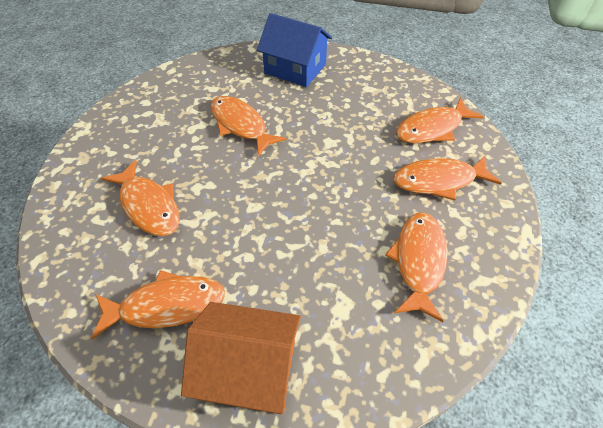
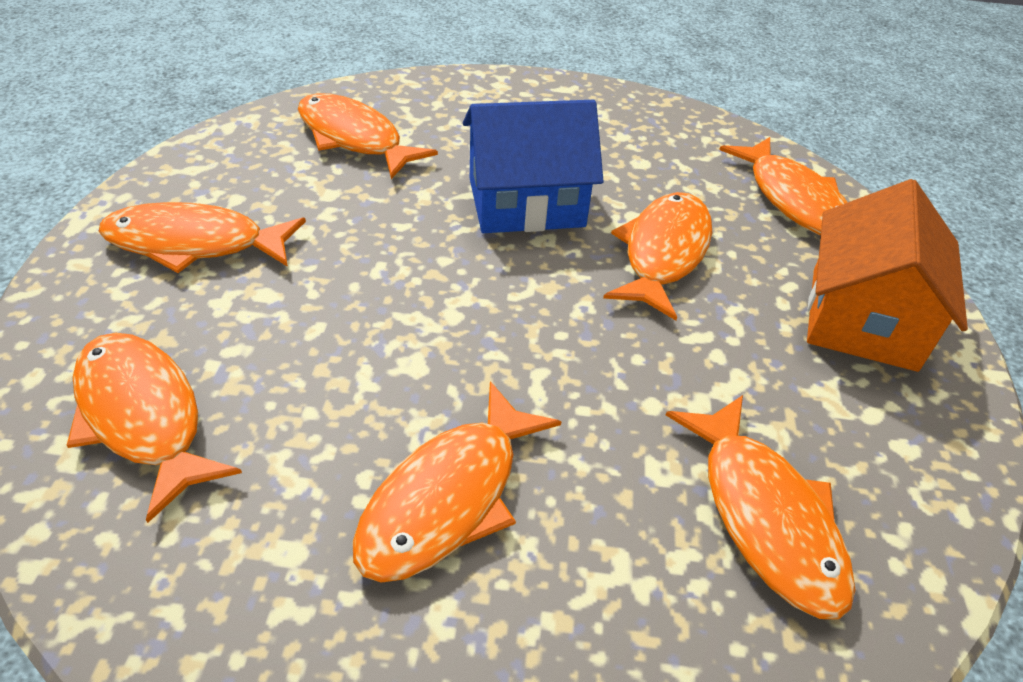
orange fish: [91,270,225,340] [101,160,180,236] [210,96,286,157] [385,213,448,322] [393,155,501,200] [396,98,483,143] = 6 -> [67,333,242,523] [99,202,306,273] [298,93,438,179] [352,381,561,583] [603,192,712,320] [666,395,855,620] [719,137,848,235] = 7

